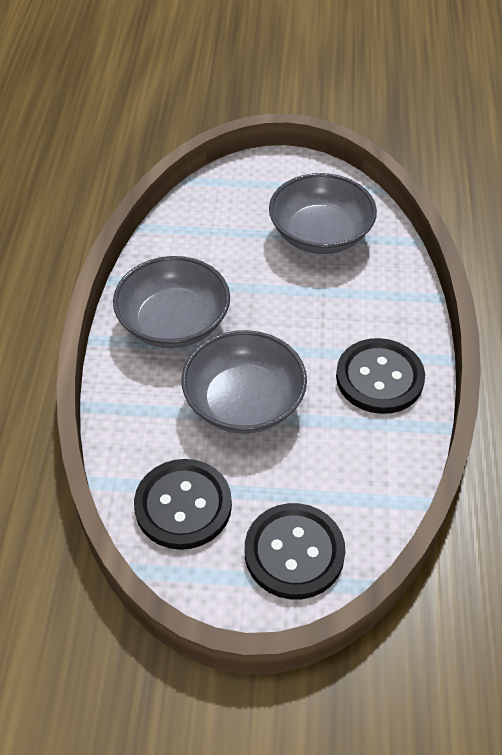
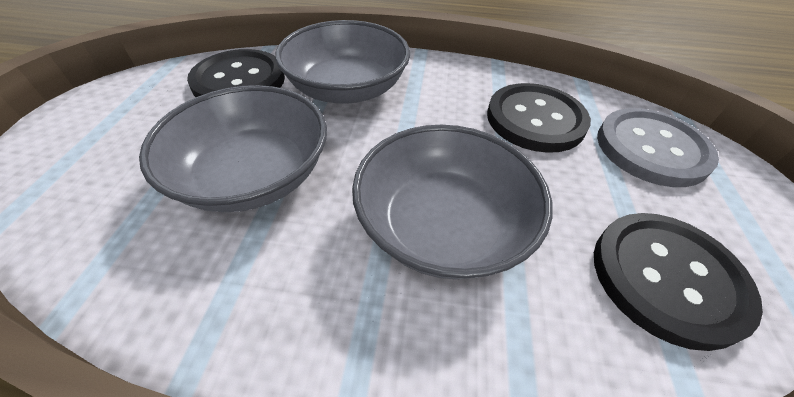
grey button: none = 0 -> [597,108,719,187] = 1

